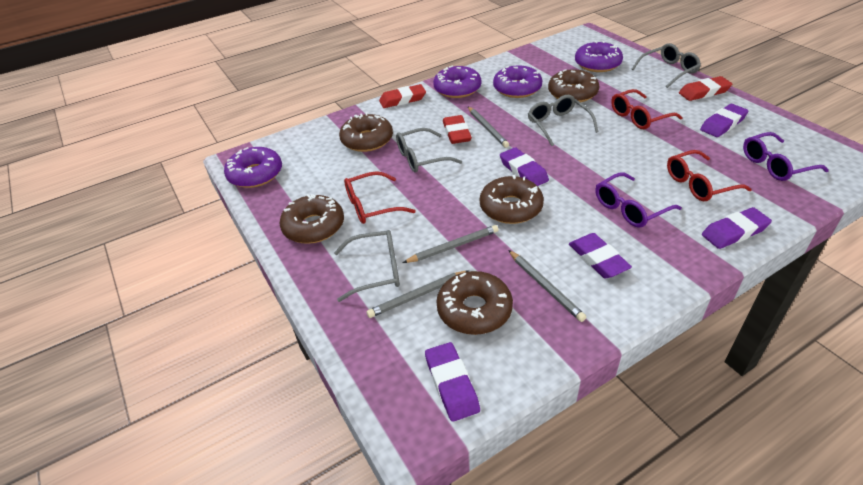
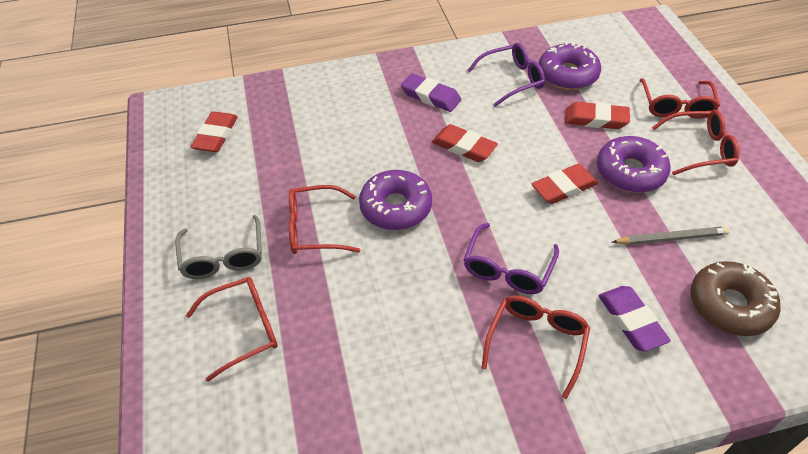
brown donut: [279,194,344,244] [339,113,393,152] [436,271,513,335] [480,175,544,224] [548,69,600,102] = 5 -> [690,261,780,336] = 1
grey glasses: [334,230,400,302] [396,128,462,173] [528,95,599,146] [631,43,701,88] = 4 -> [175,215,262,279] = 1
grey pencil: [367,270,469,318] [403,225,498,263] [468,107,509,148] [509,250,586,322] = 4 -> [612,226,730,245] = 1
purple donut: [224,147,282,188] [433,66,481,98] [493,66,542,98] [575,41,623,72] = 4 -> [359,170,432,230] [539,42,601,90] [597,136,671,193] = 3
purple eraser: [425,342,480,422] [500,147,549,186] [569,233,632,278] [700,104,749,137] [702,207,772,249] = 5 -> [401,73,461,112] [599,286,671,352] = 2
red eraser: [379,84,426,108] [443,115,472,144] [679,76,732,101] = 3 -> [191,111,238,152] [432,124,498,162] [532,164,598,204] [565,102,630,129] = 4
red glasses: [344,171,416,224] [611,89,683,129] [667,150,752,201] = 3 -> [186,277,278,382] [289,185,361,254] [481,295,590,399] [639,78,720,119] [652,110,740,175] = 5

